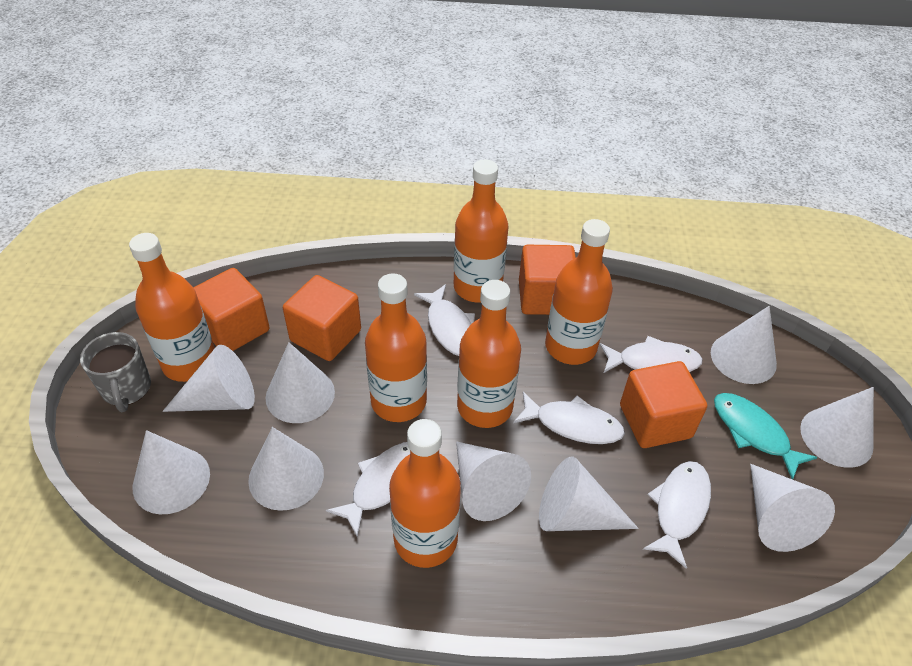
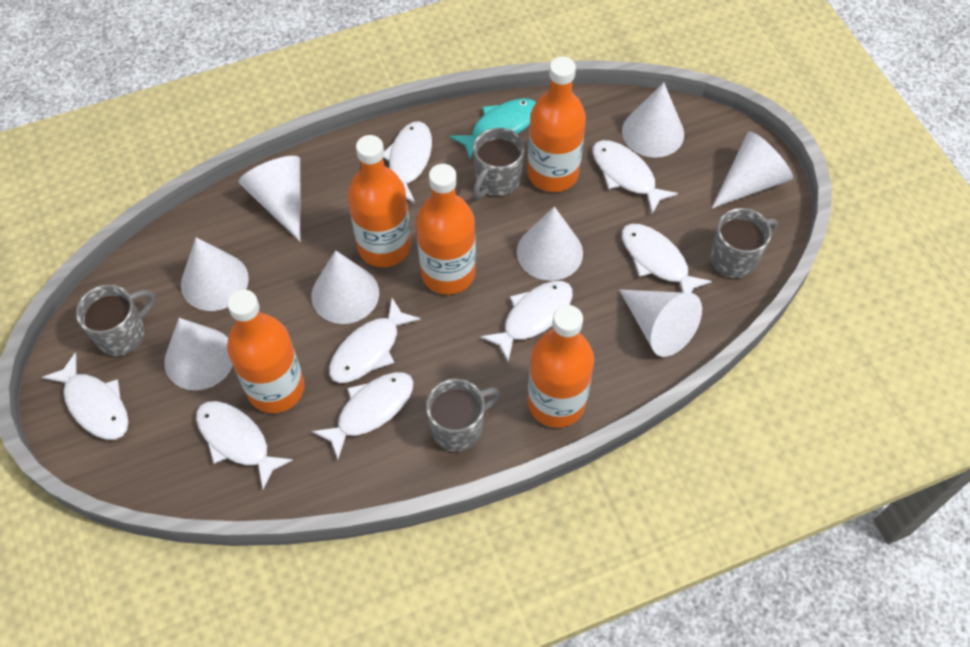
grey mug: [80,332,151,413] = 1 -> [76,285,156,356] [426,379,500,452] [473,128,525,199] [710,208,778,278] = 4
orange bottle: [129,233,215,382] [365,273,427,422] [389,419,461,568] [454,159,508,303] [457,280,521,428] [545,219,613,365] = 6 -> [227,289,305,413] [348,135,411,267] [416,164,476,295] [527,57,586,192] [528,305,594,428] = 5
orange cube: [193,268,270,351] [283,275,361,361] [519,245,576,315] [620,361,707,448] = 4 -> none = 0
white cone: [133,430,210,514] [162,345,255,412] [248,427,324,511] [265,342,335,423] [456,441,531,521] [539,457,639,531] [711,306,777,384] [750,464,835,552] [800,387,874,468] = 9 -> [164,318,233,390] [181,237,249,311] [239,156,301,242] [311,250,379,324] [517,207,583,281] [619,290,702,357] [622,82,684,158] [712,131,793,208] = 8
white fish: [326,442,410,537] [414,284,475,356] [513,392,625,444] [599,336,703,373] [643,461,711,569] = 5 -> [42,352,129,440] [196,401,293,489] [312,372,413,459] [329,298,421,383] [383,121,432,203] [481,281,573,361] [592,140,678,214] [622,224,712,293] = 8

